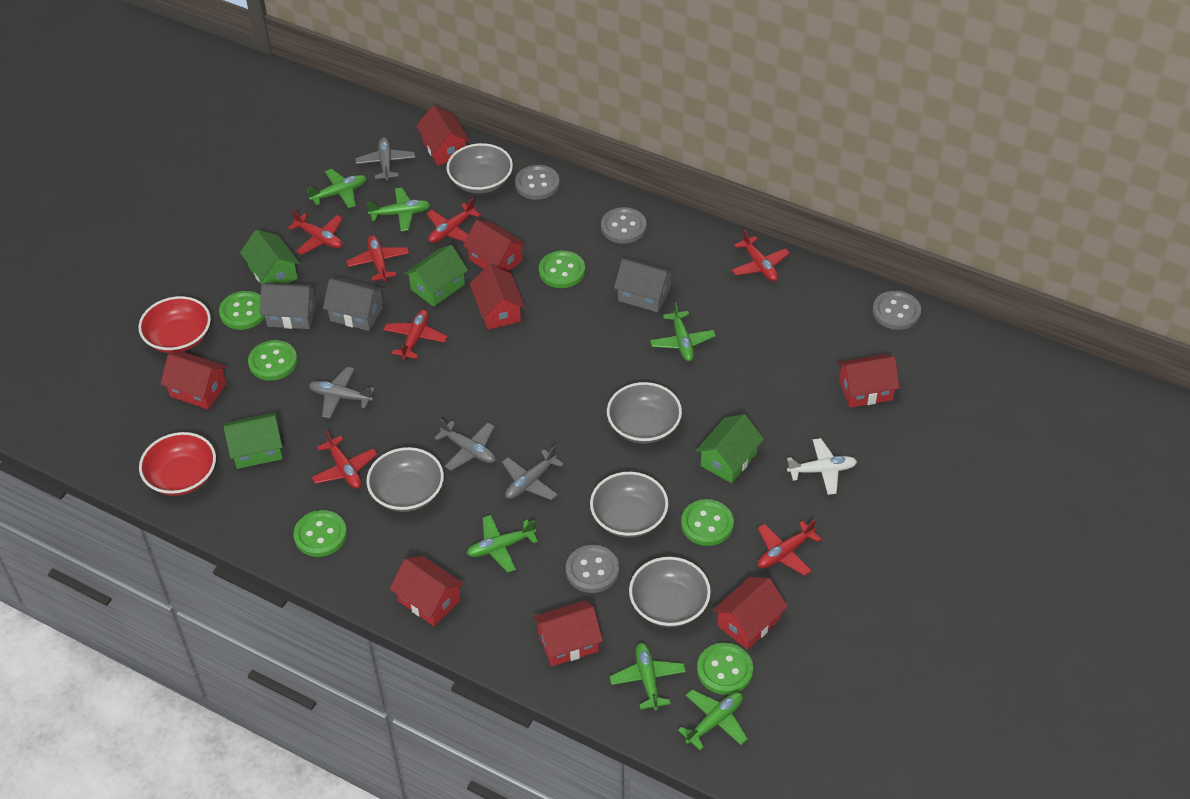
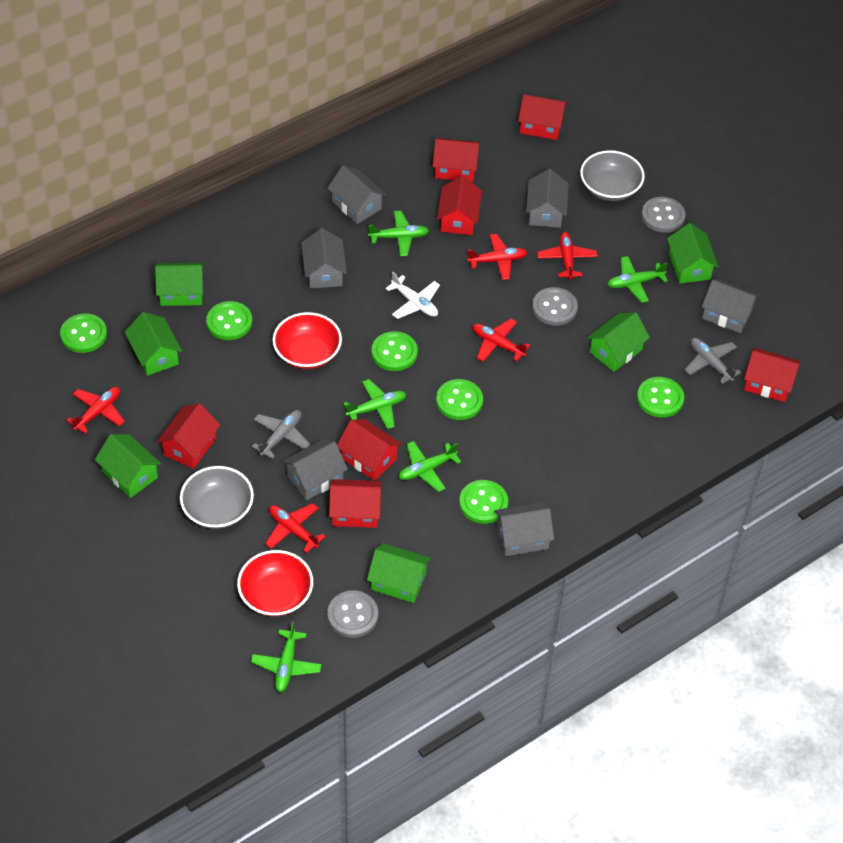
green house: [224,412,283,469] [240,230,300,285] [404,245,468,307] [696,414,764,483] = 4 -> [95,434,161,498] [124,312,182,376] [155,262,204,306] [367,543,431,603] [587,312,650,372] [667,223,719,283] = 6
green plane: [307,169,366,208] [367,188,431,231] [467,515,538,573] [609,643,686,711] [650,302,716,361] [678,689,748,750] = 6 -> [251,622,322,692] [343,379,406,429] [368,211,429,256] [398,441,461,492] [607,256,668,303] = 5
grey bowl: [366,447,444,512] [447,143,513,194] [590,472,668,538] [607,382,682,444] [629,557,711,627] = 5 -> [180,466,254,529] [580,150,645,201] = 2
grey button: [515,165,560,200] [566,545,619,593] [601,207,646,244] [873,291,921,330] = 4 -> [327,591,378,638] [532,287,578,326] [641,197,686,233] = 3
grey house: [260,282,316,329] [323,278,385,331] [614,259,675,312] = 3 -> [282,439,348,501] [301,228,347,289] [327,165,386,224] [494,502,554,556] [526,169,569,228] [702,279,760,333] = 6
grey plane: [309,367,375,418] [355,137,415,181] [434,419,496,471] [502,446,564,500] = 4 -> [252,410,310,459] [684,338,741,384] = 2
red house: [160,352,227,409] [390,556,464,626] [416,106,470,165] [463,220,526,272] [470,265,525,330] [533,600,603,666] [713,577,788,650] [837,354,900,408] = 8 -> [157,403,220,469] [329,479,382,528] [337,419,402,481] [433,138,480,182] [437,176,482,235] [518,94,567,140] [744,348,800,402] = 7
red plane: [288,210,343,255] [311,430,378,489] [346,235,409,281] [383,309,448,359] [427,198,481,243] [732,229,790,281] [758,519,822,576] = 7 -> [66,387,125,434] [265,503,326,553] [467,234,528,280] [472,319,530,362] [537,232,598,280] = 5

